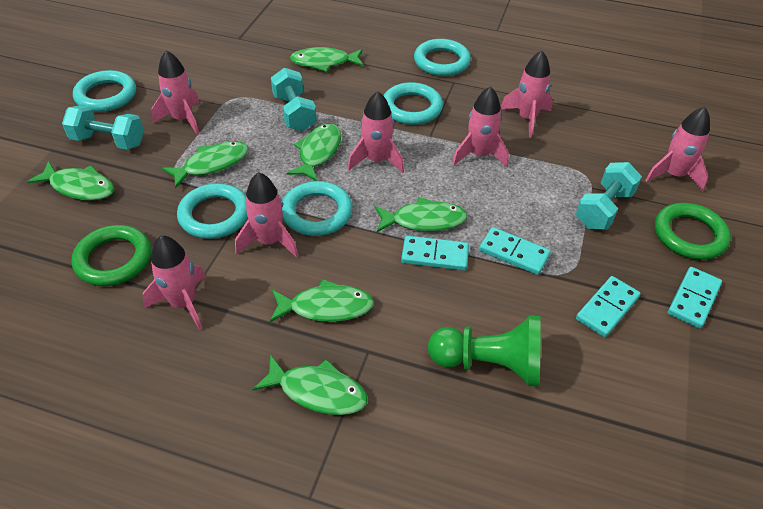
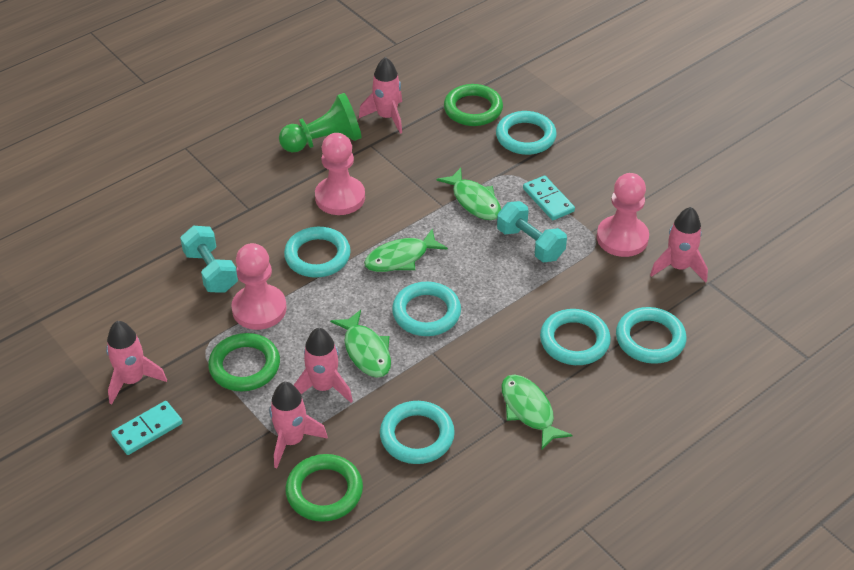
green fish: [27,161,114,201] [162,141,249,188] [253,354,368,415] [270,279,374,322] [287,123,341,181] [290,47,364,72] [375,197,467,232] = 7 -> [330,310,391,378] [364,229,448,272] [436,168,501,220] [501,375,572,451] = 4
green ring: [71,225,151,286] [655,203,731,260] = 2 -> [208,333,280,391] [285,454,363,522] [444,84,503,126] = 3
pink pawn: none = 0 -> [231,243,287,330] [315,133,365,215] [597,173,649,257] = 3
pink rocket: [142,235,207,330] [151,50,200,135] [235,172,298,258] [348,91,404,173] [452,86,509,167] [501,51,553,138] [645,107,710,191] = 7 -> [106,321,167,404] [269,382,328,468] [294,328,353,403] [359,57,402,134] [650,207,708,282] = 5
turquoise domino: [401,236,469,271] [479,227,551,275] [576,276,641,337] [668,267,722,329] = 4 -> [111,401,183,455] [523,176,575,220] = 2
turquoise dumbbell: [62,105,144,150] [271,68,317,131] [576,162,642,230] = 3 -> [180,226,238,293] [497,201,567,262] = 2
turquoise ring: [73,70,136,112] [177,183,248,239] [282,181,353,236] [384,82,443,125] [414,39,471,76] = 5 -> [284,227,351,278] [380,401,455,464] [392,282,461,336] [496,111,557,155] [540,309,611,365] [616,307,687,364] = 6

